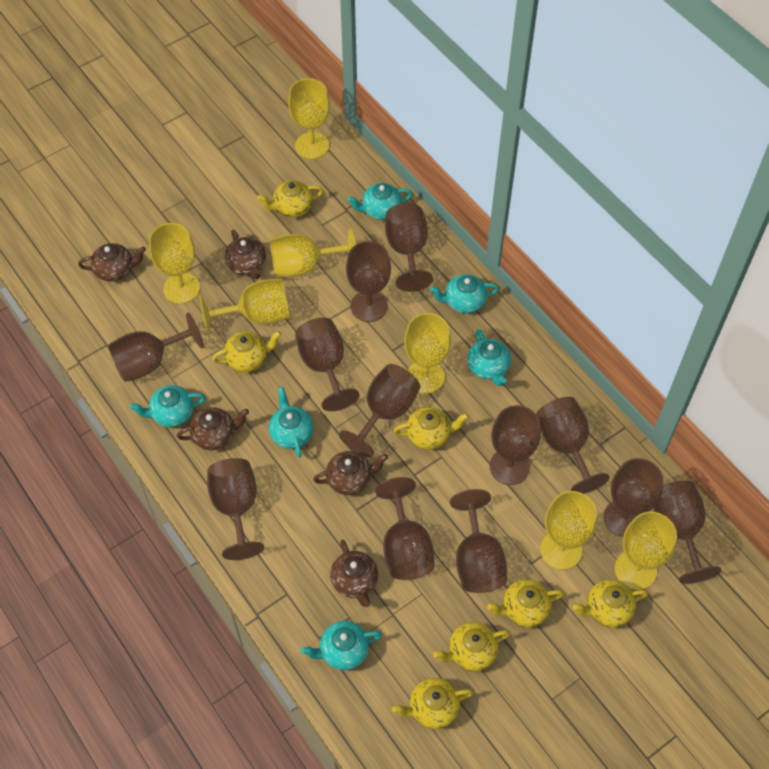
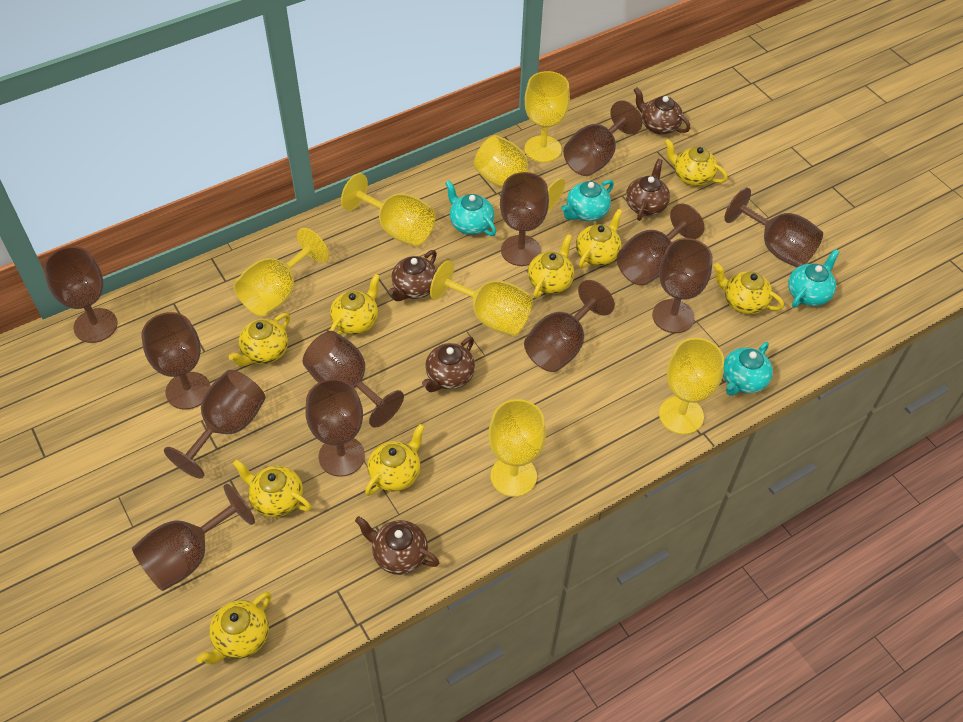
turquoise teapot: [130,385,206,427] [269,387,314,458] [301,621,382,670] [347,183,413,220] [430,274,499,314] [468,329,511,386] = 6 -> [445,180,496,236] [561,180,614,222] [723,342,773,396] [788,249,839,308] = 4
yellow teapot: [212,331,281,372] [257,181,323,218] [392,678,474,729] [394,407,469,450] [434,622,510,671] [487,579,564,628] [573,579,648,628] = 7 -> [197,592,271,664] [229,313,290,366] [233,459,312,517] [330,274,380,335] [365,424,425,496] [528,234,574,298] [576,209,623,268] [665,139,728,186] [714,263,784,314] = 9

